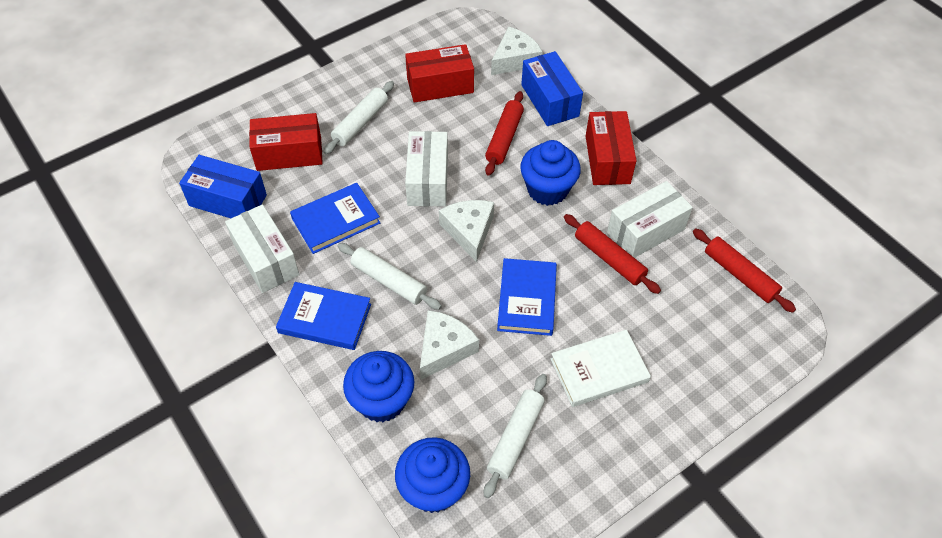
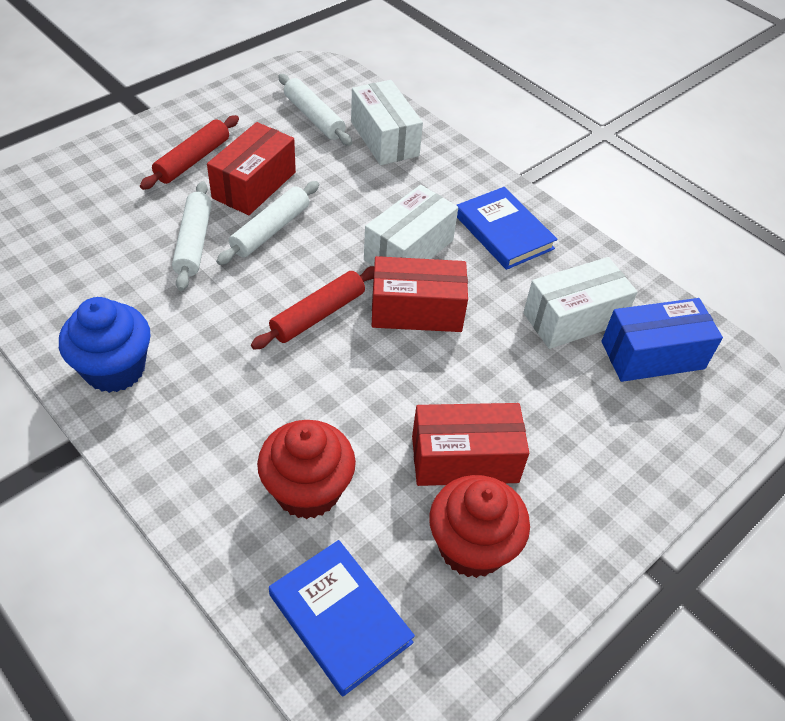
blue book: [276,282,371,350] [290,183,380,254] [497,258,557,336] = 3 -> [269,540,415,696] [456,187,558,270] = 2
blue box: [179,155,267,218] [521,51,583,126] = 2 -> [601,298,723,382] = 1
blue cupcake: [343,351,415,422] [395,437,470,513] [520,140,581,206] = 3 -> [59,297,151,393] = 1
red cupcake: none = 0 -> [257,420,356,519] [429,475,530,578] = 2
red rolling pin: [485,91,524,175] [564,214,661,294] [693,229,796,313] = 3 -> [140,115,239,190] [251,266,374,350] = 2
white book: [551,330,651,407] = 1 -> none = 0
white cheese: [420,310,479,380] [439,200,494,262] [491,26,543,75] = 3 -> none = 0

